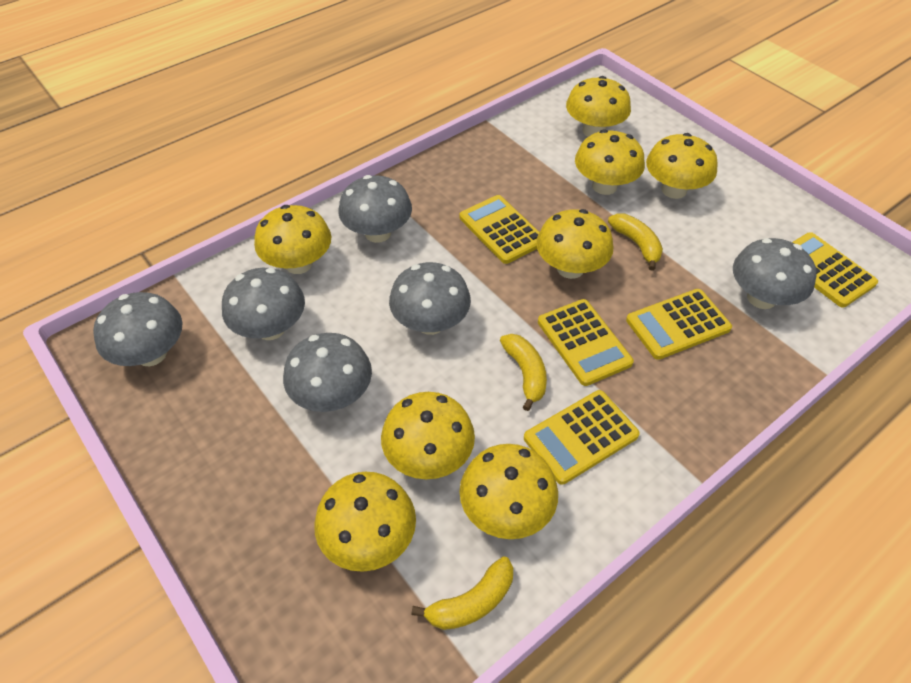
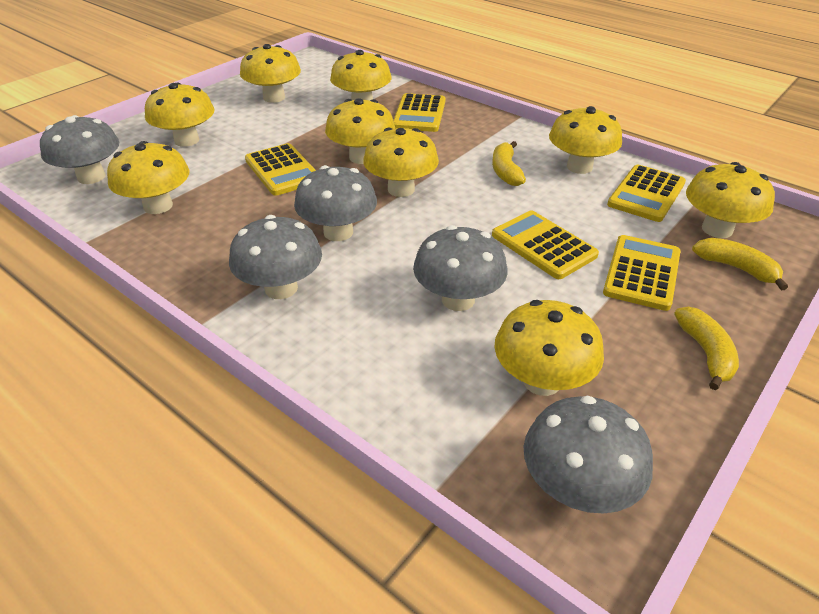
grey mushroom: [93,292,183,366] [222,268,305,340] [283,333,372,412] [338,175,412,243] [389,262,471,335] [733,238,816,309] = 6 -> [40,115,119,184] [229,215,322,299] [294,165,377,241] [413,225,508,311] [524,396,653,514] = 5
yellow mushroom: [254,205,331,274] [314,472,416,572] [381,392,475,479] [459,444,558,539] [536,209,613,279] [566,76,631,137] [575,130,645,195] [646,133,718,199] = 8 -> [107,141,190,214] [145,83,214,147] [240,44,301,103] [325,98,395,164] [330,50,392,100] [363,127,439,197] [494,300,604,396] [549,106,622,174] [686,162,775,238] = 9

